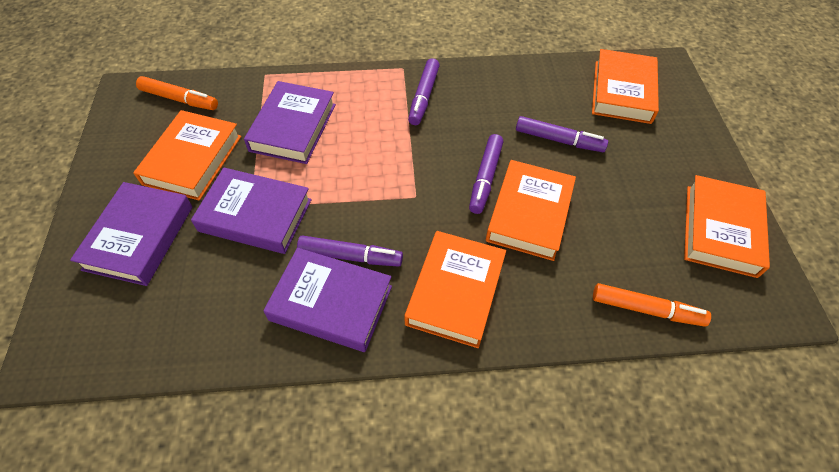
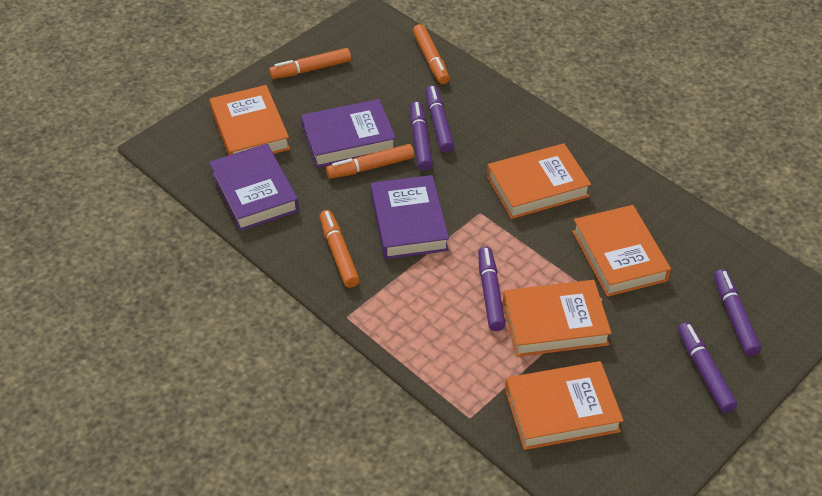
orange marker: [136,76,218,110] [593,283,711,327] = 2 -> [269,48,351,79] [319,210,360,288] [326,144,414,179] [413,24,450,84] = 4
purple book: [70,182,192,286] [191,168,312,254] [244,81,336,164] [263,248,392,352] = 4 -> [209,144,299,231] [301,99,396,168] [371,175,449,259] = 3
purple marker: [297,236,403,267] [408,58,440,125] [469,134,503,214] [516,116,608,152] = 4 -> [410,101,433,171] [425,85,454,153] [478,246,506,331] [678,322,737,413] [714,269,761,356] = 5

